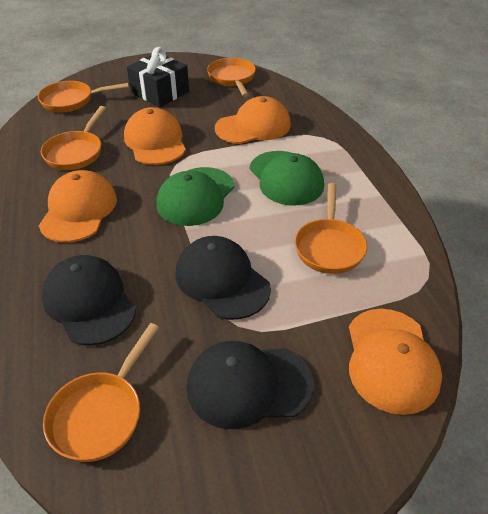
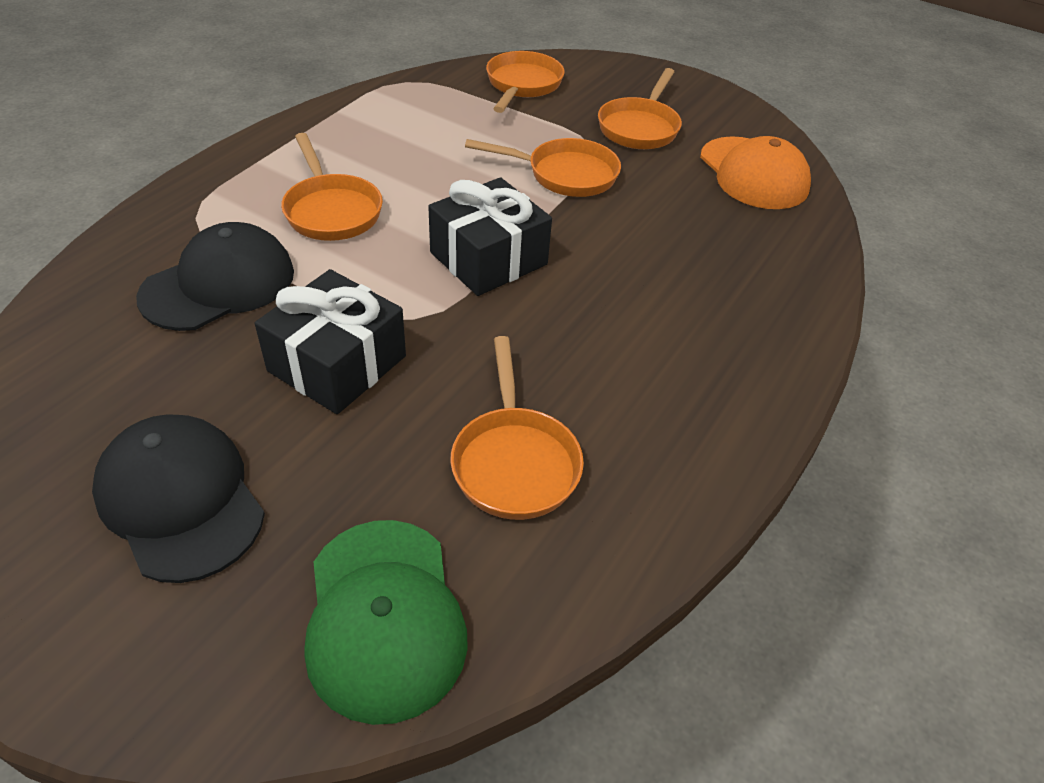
black cap: [42,255,136,346] [175,236,271,320] [187,341,313,429] = 3 -> [92,414,265,583] [136,222,294,331] = 2
black gift: [127,47,189,107] = 1 -> [255,269,406,414] [428,177,552,296] = 2
green cap: [156,167,235,226] [250,151,324,206] = 2 -> [305,520,468,725] = 1
orange cap: [39,170,117,243] [124,107,186,165] [215,96,291,144] [349,309,442,415] = 4 -> [700,136,811,209] = 1

